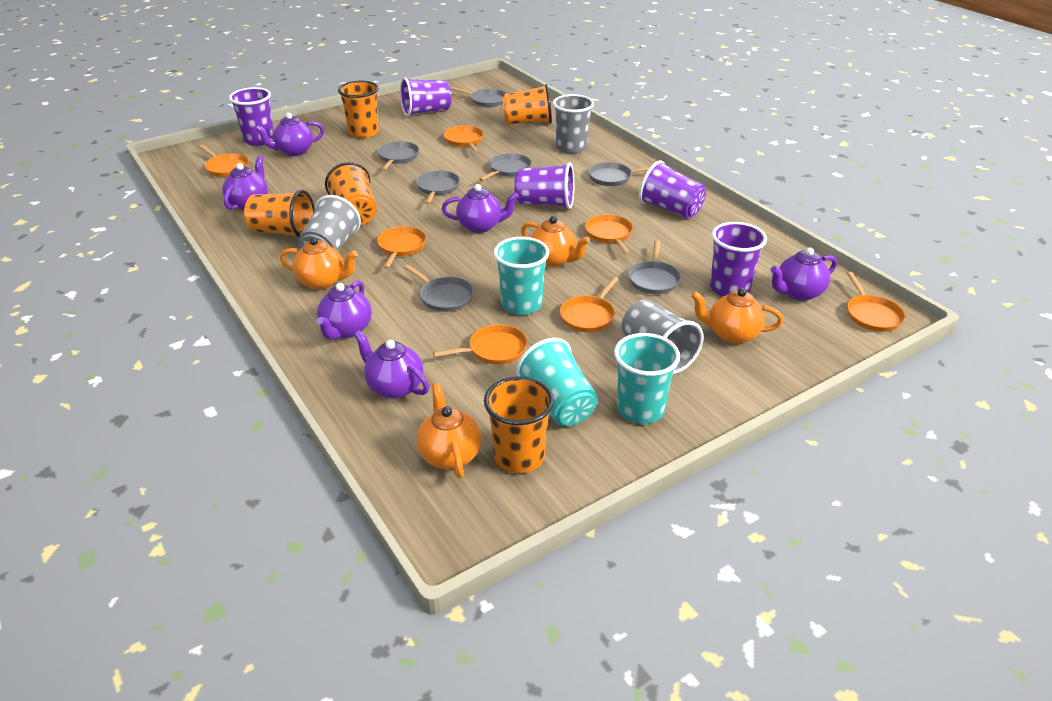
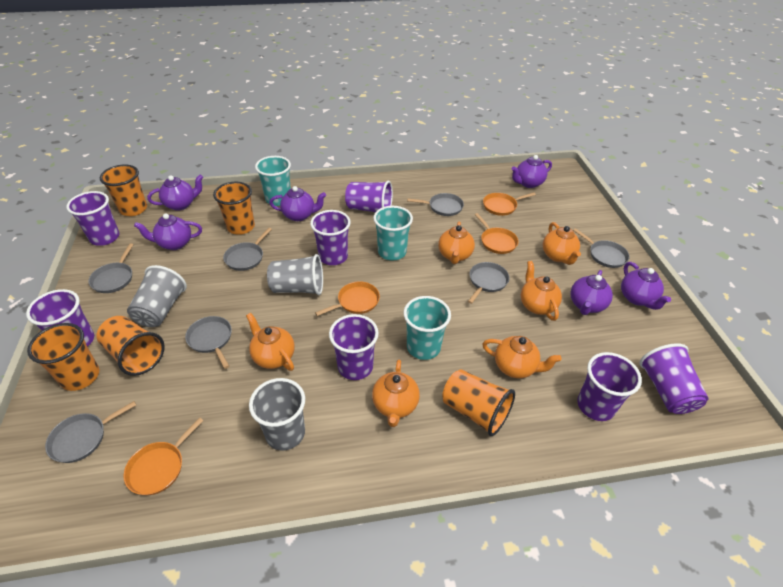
orange pan: [199,145,249,177] [377,226,426,269] [433,324,528,365] [444,125,484,152] [560,277,618,332] [585,214,633,255] [847,272,905,332] = 7 -> [124,417,204,495] [315,281,380,316] [475,213,518,254] [483,192,536,216] = 4
orange teapot: [280,237,358,290] [417,383,481,478] [521,216,590,267] [691,288,783,344] = 4 -> [246,313,295,371] [372,359,420,427] [438,222,475,264] [482,336,562,379] [521,261,562,321] [543,222,581,265] = 6
purple cup: [229,87,274,146] [400,77,452,116] [515,163,574,209] [639,160,706,218] [710,222,767,296] = 5 -> [26,289,94,347] [66,191,119,246] [310,210,351,265] [329,314,379,380] [345,181,393,212] [577,352,642,421] [639,343,709,414] = 7

